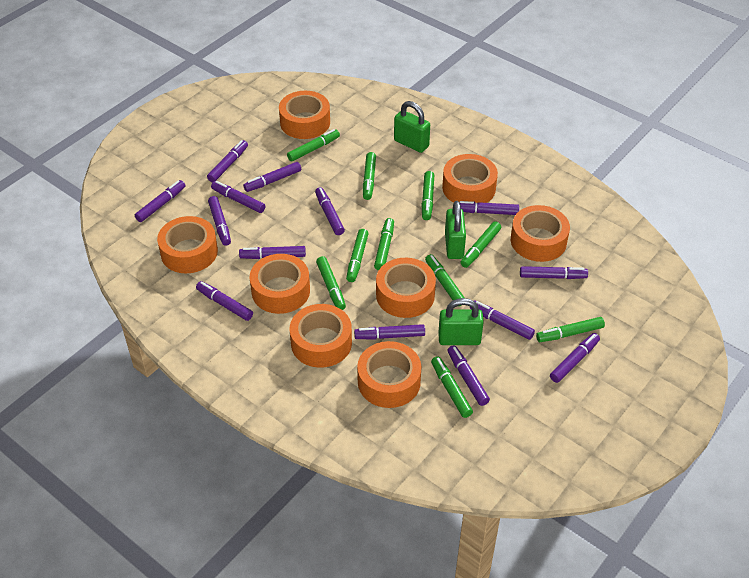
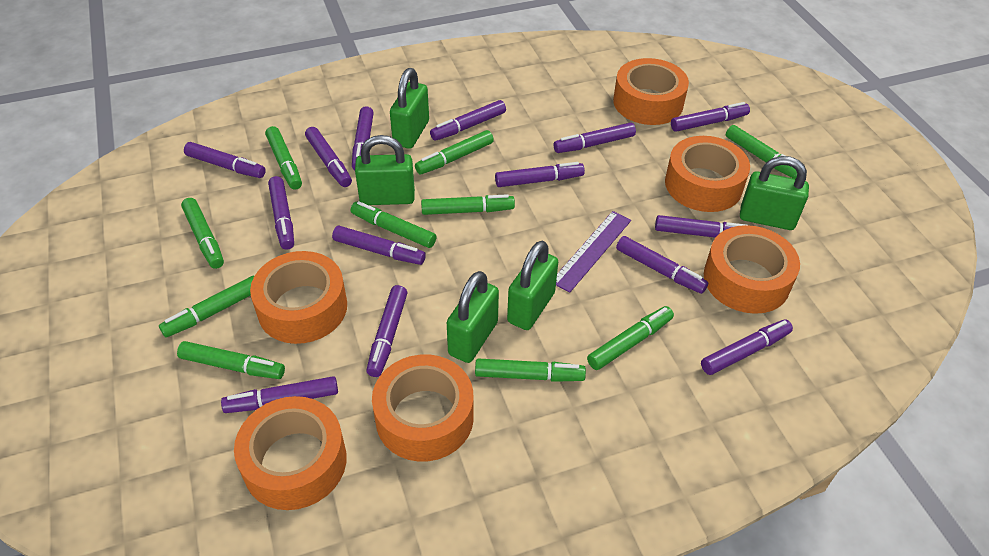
green padlock: [394,101,430,153] [438,298,484,345] [445,201,466,259] = 3 -> [355,135,415,205] [390,68,429,149] [447,271,499,363] [507,241,558,330] [740,156,809,230] = 5
orange tape: [157,216,218,273] [250,254,310,314] [279,91,330,139] [290,304,352,368] [357,341,421,408] [376,258,436,318] [442,154,498,203] [511,205,570,262] = 8 -> [234,396,347,510] [250,251,347,344] [372,354,474,462] [613,58,689,125] [665,136,750,212] [704,225,800,314] = 6
purple ruler: none = 0 -> [556,211,631,293] = 1

